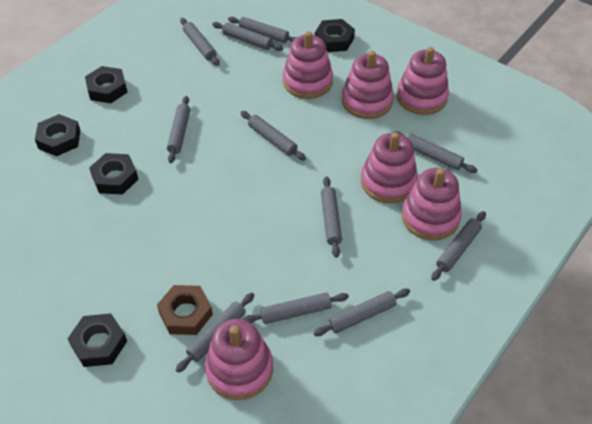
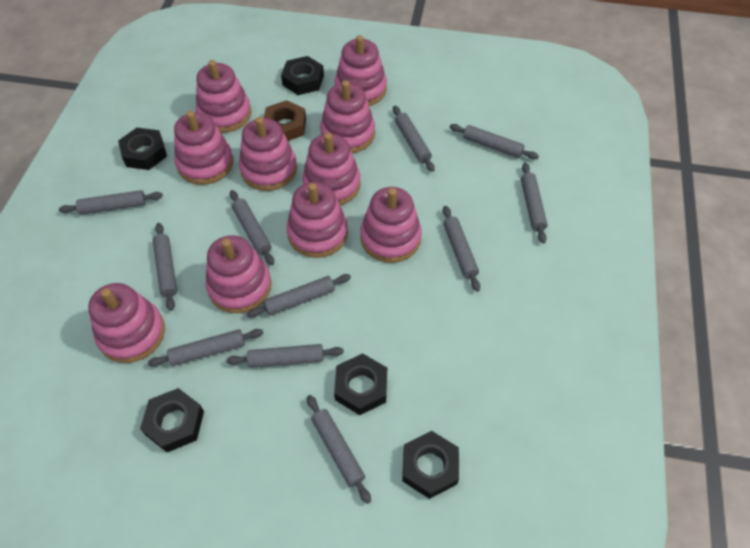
pink stacking toy: [205,319,273,400] [283,31,333,99] [342,51,394,119] [361,132,418,203] [397,47,449,115] [402,168,462,240] = 6 -> [88,283,165,363] [174,111,233,185] [196,60,251,133] [205,235,272,313] [239,117,297,191] [287,182,348,258] [302,133,361,206] [320,80,375,153] [335,35,387,106] [360,187,422,263] = 10

